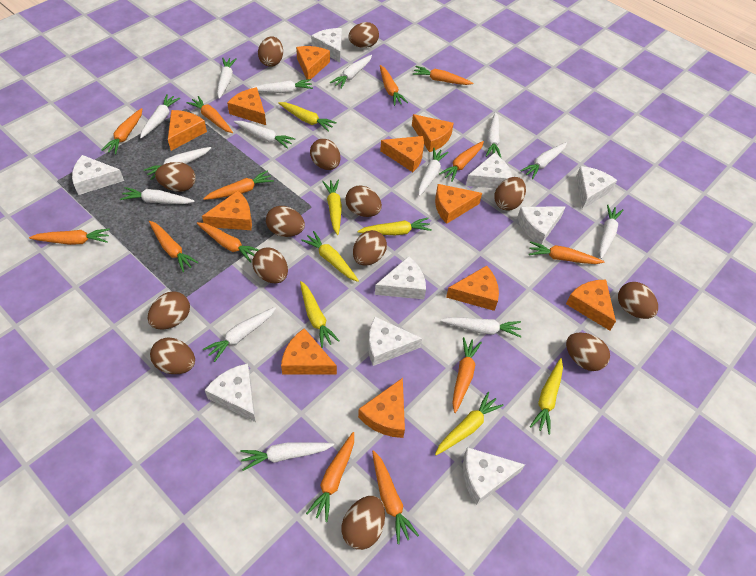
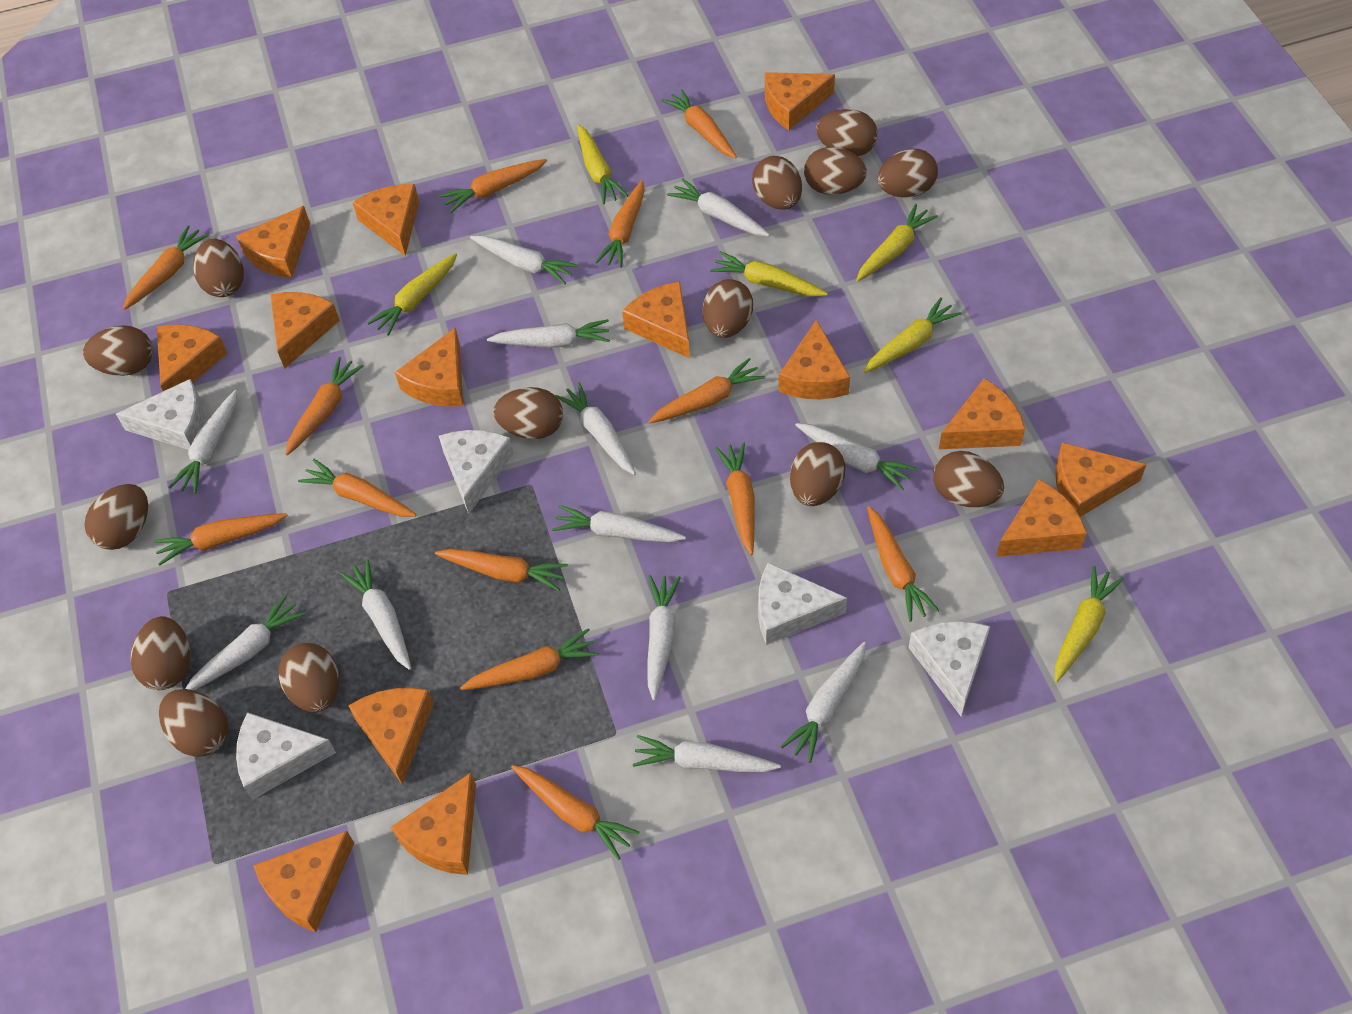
orange cheese: [168,110,207,151] [202,191,252,230] [227,87,266,125] [281,328,337,375] [296,46,330,82] [358,378,405,438] [380,136,424,172] [412,114,454,152] [435,184,482,224] [446,266,499,311] [566,280,616,331] = 11 -> [157,325,228,391] [236,206,310,278] [253,831,354,932] [270,292,340,369] [348,688,434,785] [353,184,419,256] [391,773,476,875] [395,327,463,407] [622,282,690,359] [765,72,835,130] [778,320,850,399] [939,378,1025,449] [996,480,1087,557] [1055,443,1147,517] = 14
white carrot: [120,187,195,204] [140,94,180,138] [144,147,211,180] [203,307,276,362] [217,58,237,99] [234,121,295,149] [240,442,334,471] [250,79,313,93] [330,55,372,89] [418,148,448,196] [440,317,522,338] [486,112,501,157] [520,142,567,179] [599,205,623,259] = 14 -> [168,390,237,494] [185,595,305,690] [340,559,411,670] [470,235,578,285] [487,319,610,348] [552,505,686,542] [555,382,636,475] [633,735,781,772] [647,575,681,700] [667,178,770,236] [781,642,866,763] [795,423,917,491] = 12
white cheese: [72,155,124,195] [205,364,256,422] [311,28,342,62] [368,317,422,366] [375,256,426,299] [463,447,525,505] [466,153,512,189] [517,206,566,244] [576,166,617,209] = 9 -> [116,379,205,450] [236,712,336,800] [439,430,514,514] [758,563,847,645] [908,621,990,716] = 5
yellow carrot: [278,102,337,132] [300,281,339,348] [301,231,359,282] [322,180,342,235] [357,218,432,235] [435,392,504,455] [530,358,563,435] = 7 -> [368,253,457,336] [577,125,628,204] [710,251,828,296] [856,204,938,282] [863,298,962,373] [1055,565,1124,683] = 6

